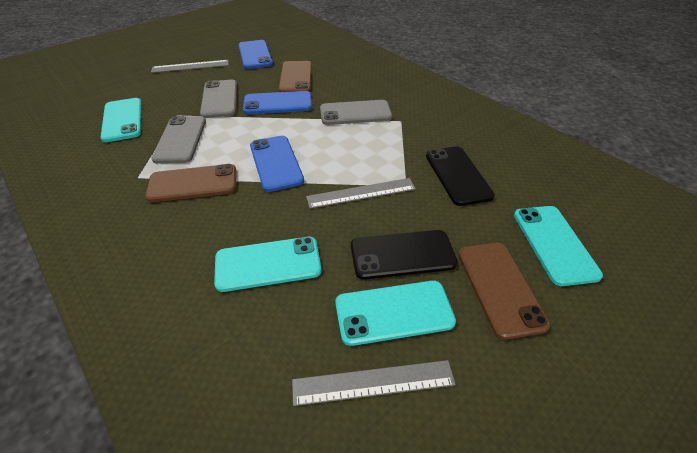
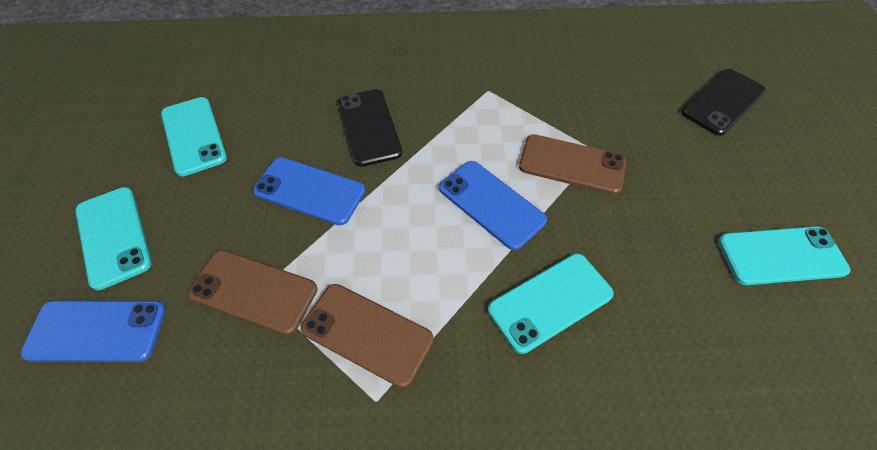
grey phone: [151,116,206,164] [200,80,237,118] [320,100,392,125] = 3 -> none = 0
grey ruler: [151,60,229,73] [292,360,456,406] [306,178,416,209] = 3 -> none = 0

